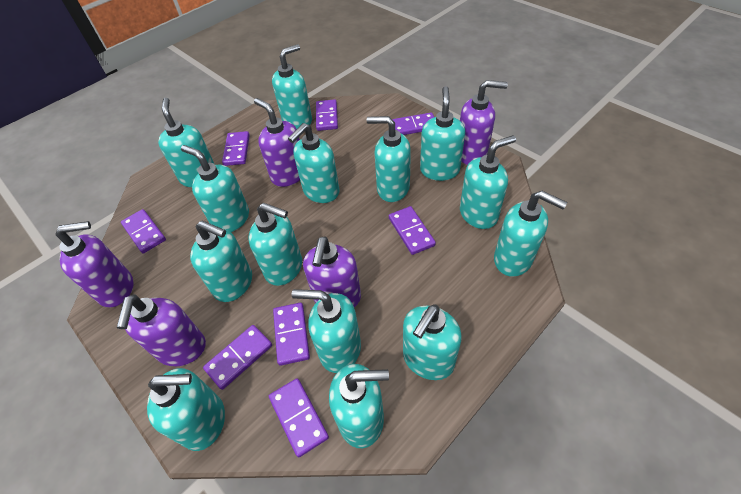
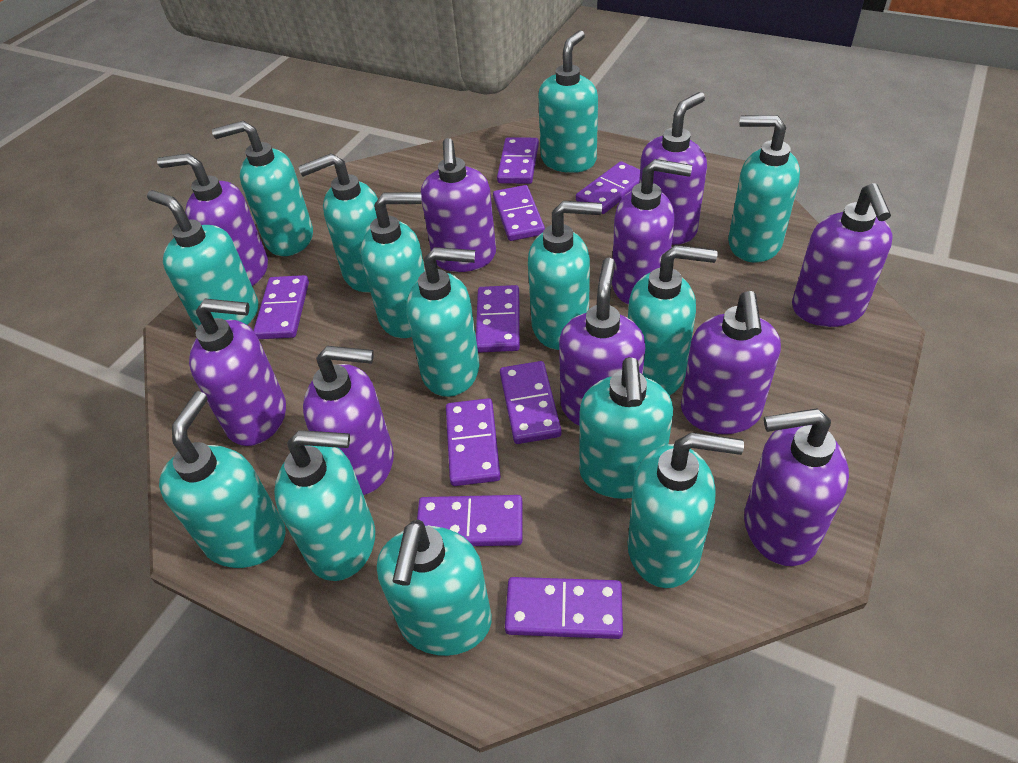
purple domino: [121,209,166,253] [203,325,272,390] [222,131,250,166] [269,378,329,457] [273,303,310,366] [316,99,338,131] [389,206,436,255] [392,113,434,135] = 8 -> [253,275,309,339] [417,495,523,546] [446,398,501,486] [476,285,520,353] [493,185,545,241] [497,137,539,184] [500,361,562,444] [505,577,623,639] [576,161,640,214] = 9
purple soap dispenser: [55,221,134,307] [117,294,206,366] [254,98,300,187] [303,236,361,307] [460,80,508,165] = 5 -> [157,153,268,286] [189,299,286,446] [303,346,394,495] [421,138,496,272] [559,258,645,426] [612,159,692,305] [639,92,707,245] [681,291,781,434] [744,408,849,566] [792,183,893,327] = 10

